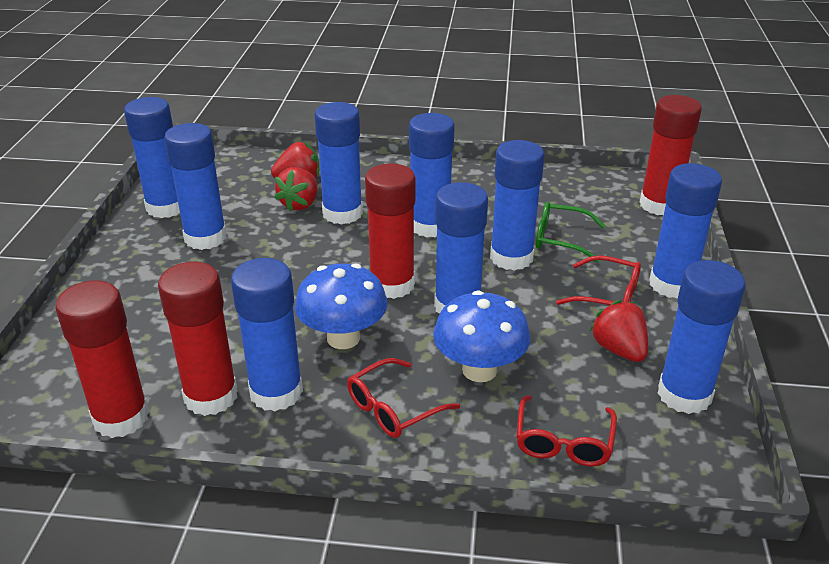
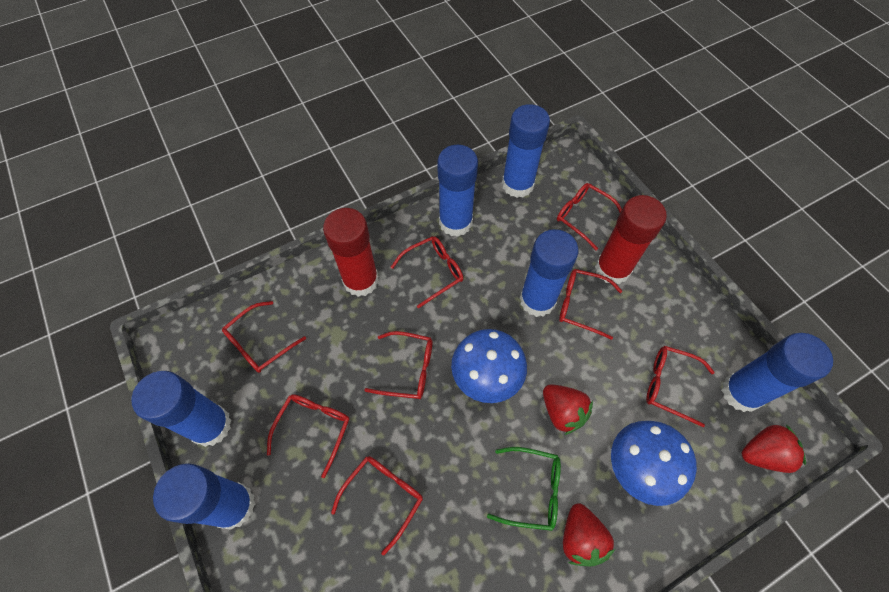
blue glue stick: [124,97,180,218] [164,123,227,250] [231,258,303,411] [315,102,363,225] [409,113,455,237] [434,182,488,313] [490,140,544,271] [649,163,722,299] [658,260,746,414] = 9 -> [132,371,232,447] [153,463,255,530] [437,145,478,237] [502,104,550,198] [520,229,579,317] [722,333,833,412] = 6
red glasses: [347,358,460,438] [516,395,617,466] [556,255,641,305] = 3 -> [222,301,306,373] [267,394,349,478] [331,456,423,555] [364,331,433,399] [391,236,463,309] [557,183,622,250] [559,269,622,340] [646,346,715,427] = 8
red glue stick: [55,280,149,438] [158,262,238,416] [365,163,416,299] [640,95,702,215] = 4 -> [323,208,379,297] [595,195,667,285] = 2

